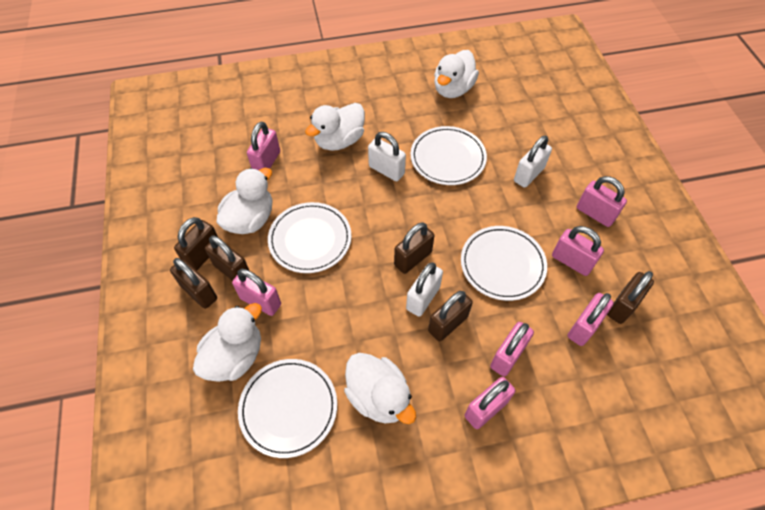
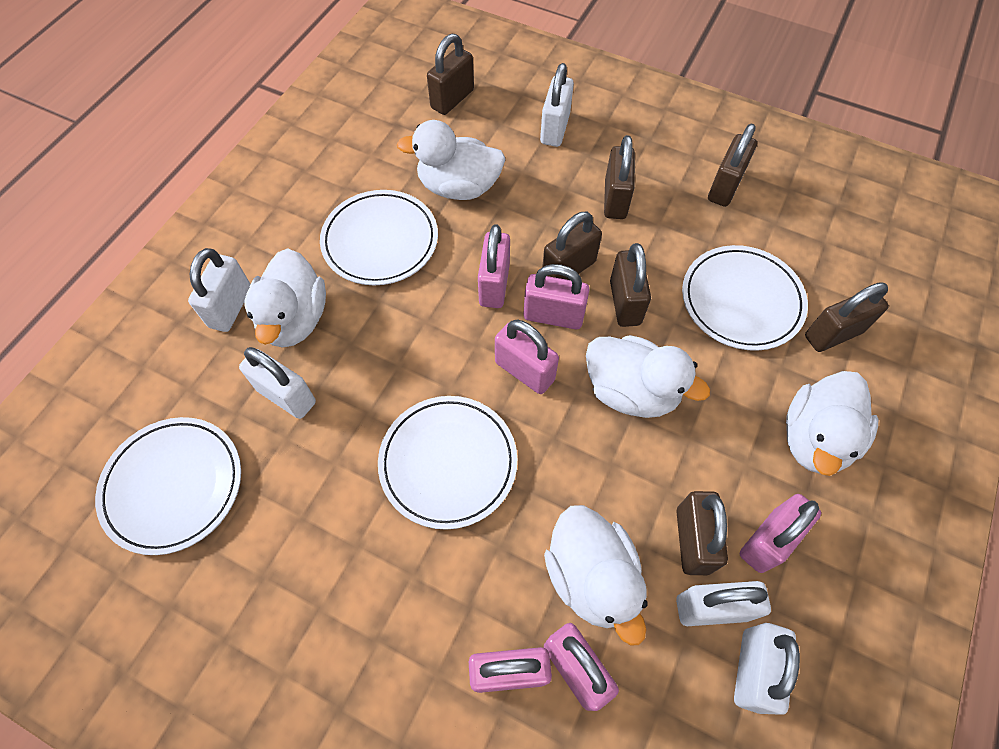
brown padlock: [170,258,217,309] [174,217,218,270] [205,235,249,281] [394,223,435,274] [428,291,473,342] [607,271,654,324] = 6 -> [427,34,474,115] [542,212,602,280] [604,135,635,219] [610,243,651,327] [676,491,728,575] [708,124,757,207] [805,282,889,352] = 7
pink padlock: [232,269,281,316] [247,121,280,170] [464,377,515,429] [490,322,534,377] [552,226,604,276] [568,293,614,346] [577,176,627,227] = 7 -> [469,647,552,693] [478,224,510,308] [495,320,559,394] [523,264,589,329] [544,623,619,711] [740,494,821,573] = 6
white padlock: [368,132,406,181] [406,263,443,317] [514,136,552,188] = 3 -> [188,248,250,332] [239,347,316,419] [540,63,574,147] [676,581,771,626] [734,623,800,715] = 5

